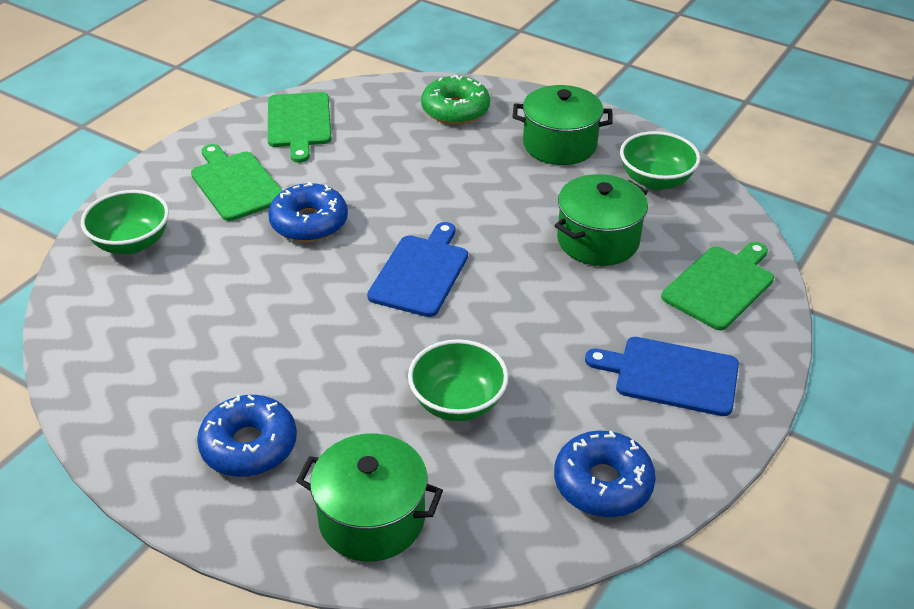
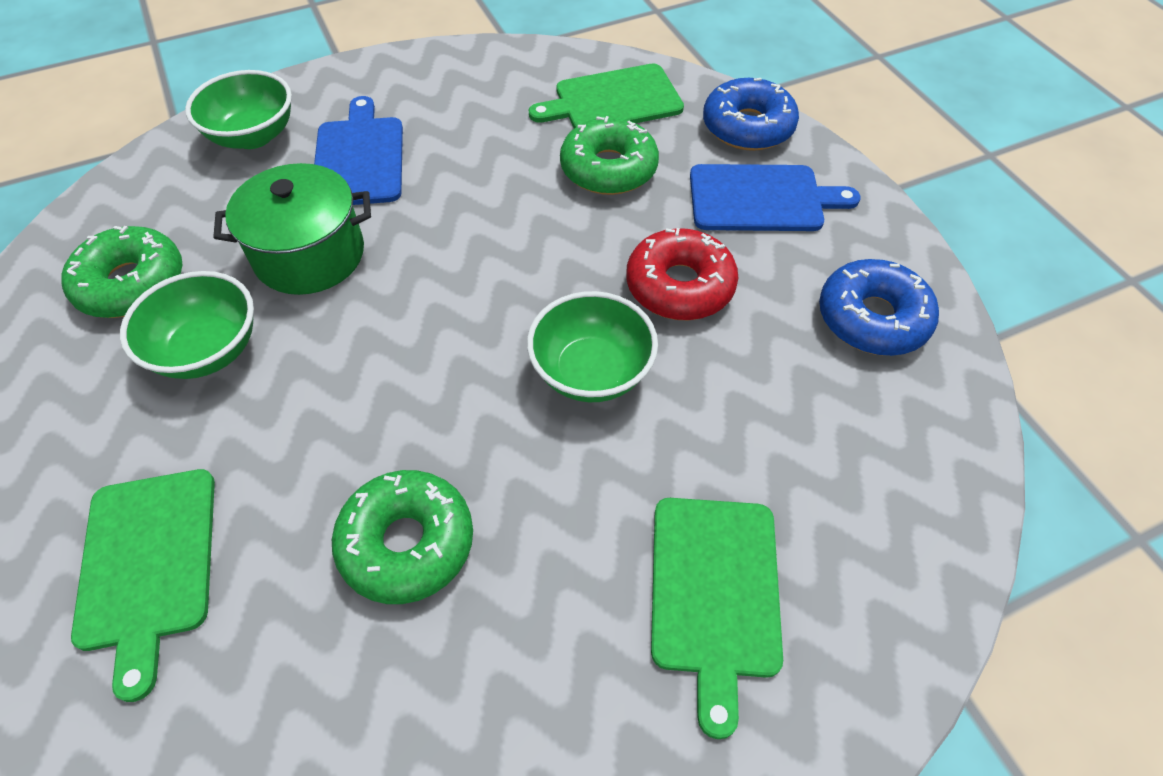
blue donut: [197,395,297,477] [268,182,348,242] [554,430,656,517] = 3 -> [703,78,799,151] [819,259,939,356] = 2
green donut: [421,75,490,125] = 1 -> [61,226,183,318] [332,470,473,604] [560,116,659,195] = 3
green pot: [296,434,443,562] [512,85,613,165] [555,174,648,266] = 3 -> [213,163,371,295] = 1
red donut: none = 0 -> [626,228,738,320] = 1

